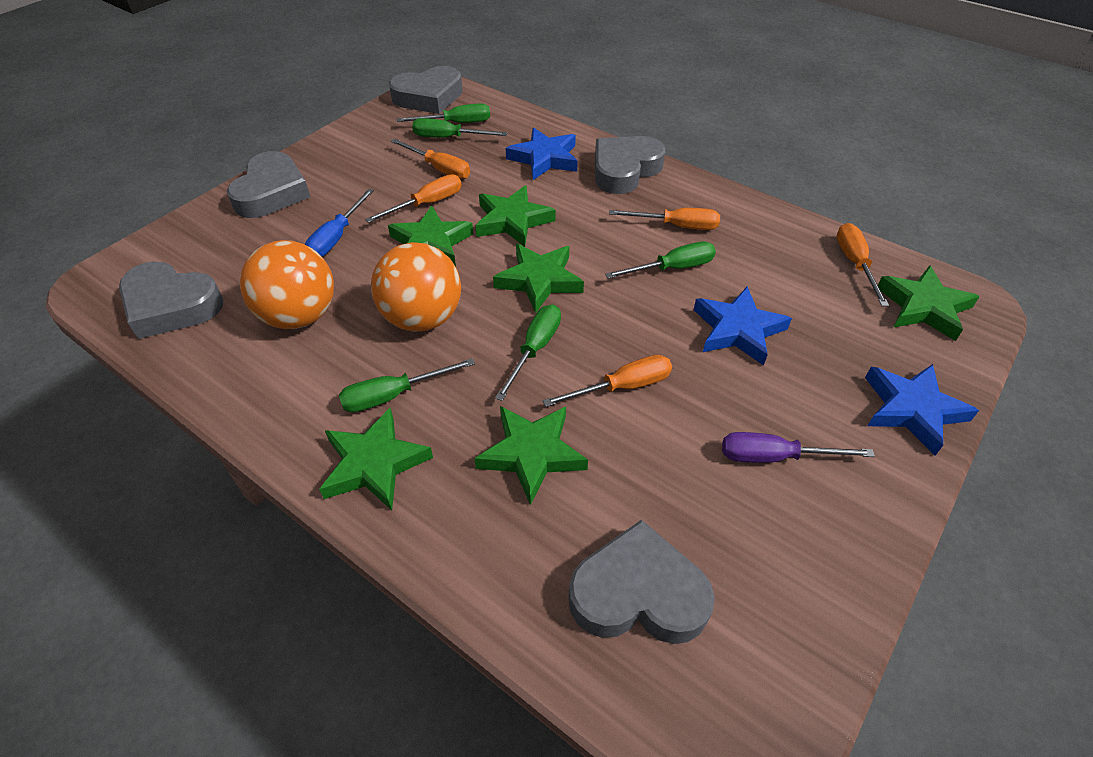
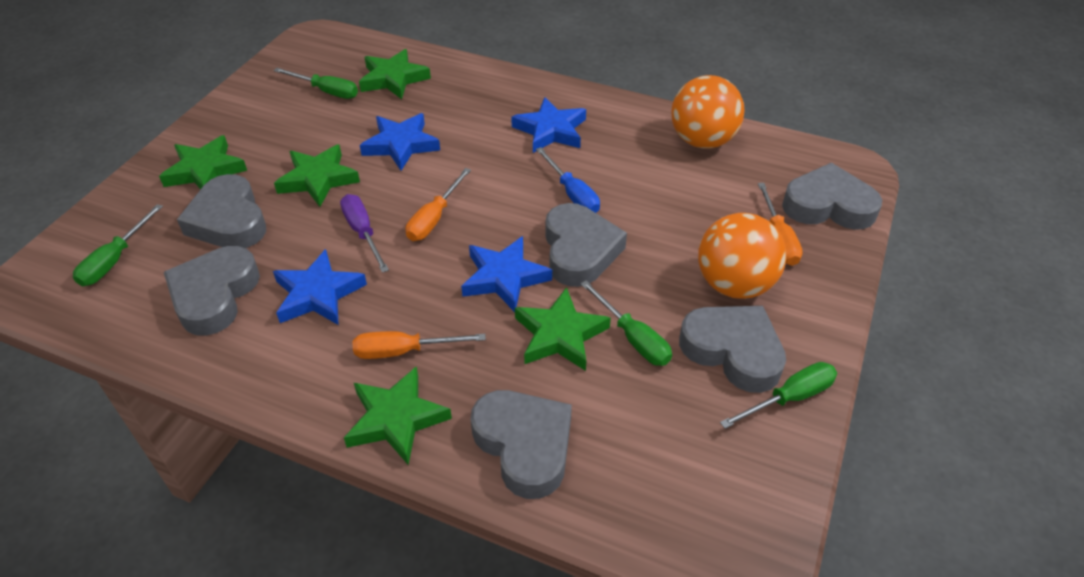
blue star: [506,128,578,180] [694,286,792,366] [865,364,979,456] = 3 -> [273,249,367,325] [360,113,440,171] [461,236,552,312] [511,97,586,153] = 4
green screwdriver: [339,358,475,412] [397,103,490,123] [412,118,507,138] [495,305,561,401] [605,242,716,279] = 5 -> [73,204,163,286] [274,68,358,99] [580,280,672,366] [720,362,837,429] = 4
green star: [319,408,433,510] [388,206,473,267] [474,406,588,505] [475,185,556,247] [493,244,584,313] [878,265,980,341] = 6 -> [159,135,247,189] [274,145,360,207] [344,366,452,465] [359,49,431,99] [515,287,611,371] = 5
grey heart: [119,261,224,339] [227,151,310,218] [389,66,463,114] [568,520,715,644] [595,136,665,194] = 5 -> [164,246,260,336] [177,174,266,248] [471,390,572,499] [545,203,627,287] [679,306,786,393] [782,163,882,230] = 6
orange screwdriver: [365,174,462,223] [391,138,470,179] [543,355,672,407] [609,208,720,230] [836,223,889,306] = 5 -> [353,331,486,359] [406,168,471,241] [758,183,803,266] = 3

